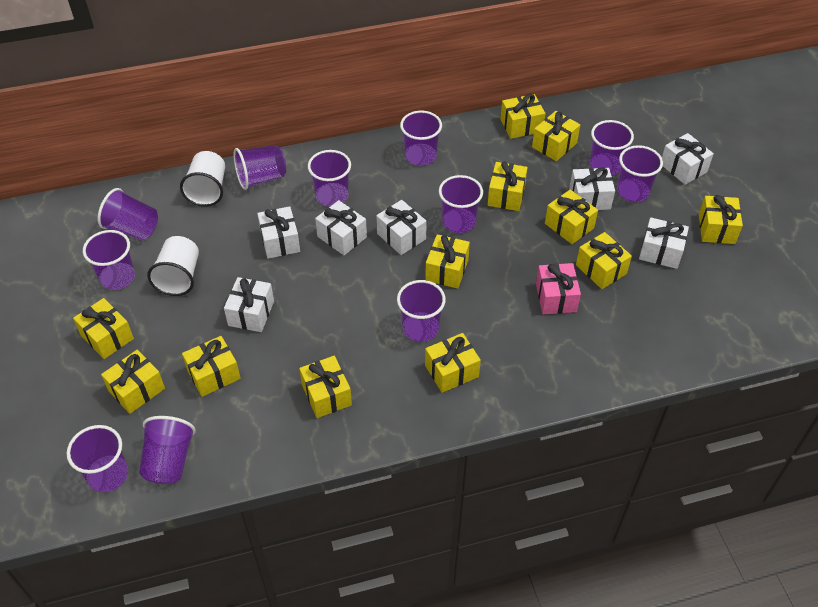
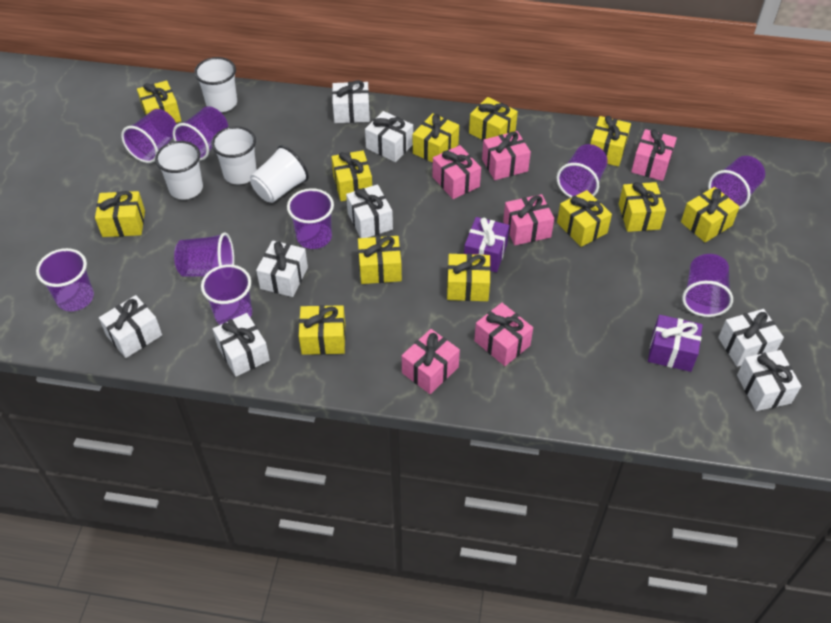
pink gift: [536,263,581,314] = 1 -> [402,329,460,394] [432,145,481,199] [474,303,533,366] [482,131,531,180] [503,194,554,245] [631,129,677,181] = 6
purple cup: [67,425,128,492] [83,230,135,290] [98,188,158,240] [139,416,196,484] [233,145,286,190] [308,150,351,207] [397,280,446,342] [400,111,442,166] [439,175,483,233] [590,120,634,175] [617,145,663,202] = 11 -> [36,248,94,311] [121,109,177,163] [173,106,228,161] [174,232,234,277] [201,264,252,325] [287,188,334,249] [557,144,608,198] [682,254,733,317] [708,156,765,209] = 9
purple gift: none = 0 -> [464,217,509,272] [648,315,703,372] = 2
white cup: [147,236,199,296] [180,151,225,207] = 2 -> [155,141,203,200] [194,57,237,112] [211,126,257,184] [250,145,309,203] = 4
white gift: [224,277,274,332] [257,206,300,259] [315,200,367,255] [376,200,427,255] [569,167,615,210] [639,217,689,269] [662,133,714,185] = 7 -> [99,295,162,358] [213,313,270,377] [256,240,308,297] [332,80,370,123] [346,184,393,238] [365,111,413,162] [718,309,784,367] [737,350,801,411] = 8

